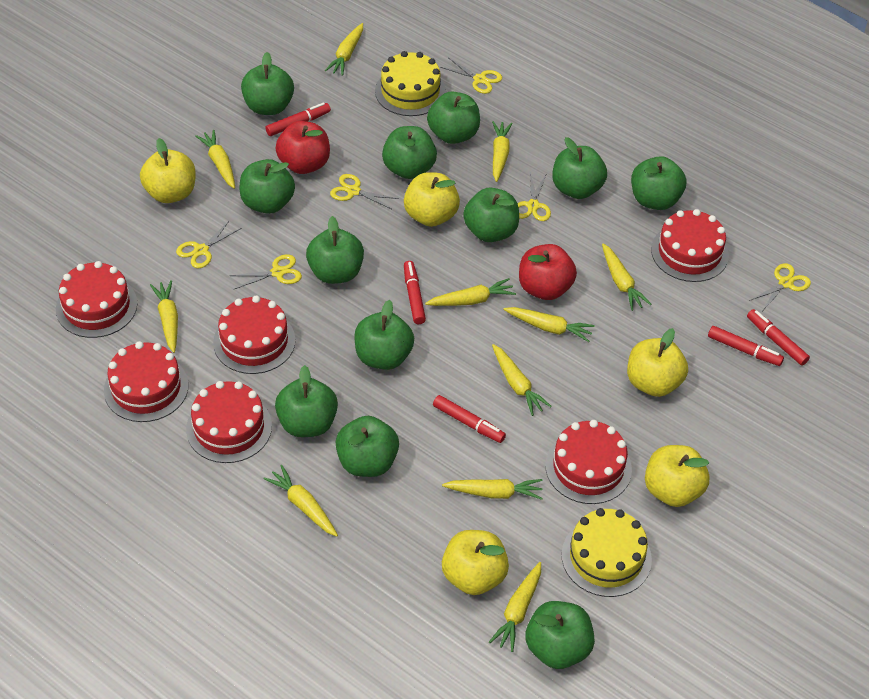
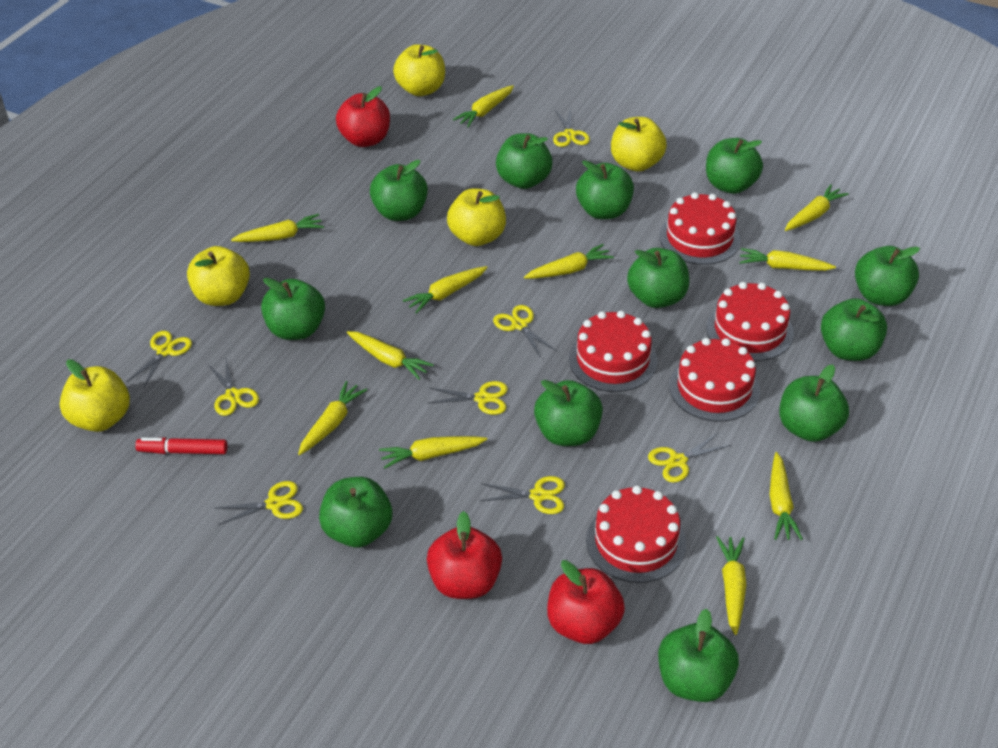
red apple: [275,121,330,174] [519,244,577,300] = 2 -> [336,87,390,147] [427,511,502,599] [547,560,625,644] = 3
red cake: [56,261,137,338] [104,341,188,422] [186,381,272,463] [213,296,295,374] [545,420,632,504] [651,209,729,282] = 6 -> [569,311,657,392] [586,485,686,583] [659,192,741,265] [669,338,760,422] [707,282,794,361] = 5
red marker: [266,102,331,136] [404,261,426,324] [433,395,506,443] [708,326,784,366] [747,309,810,365] = 5 -> [135,437,227,454] = 1
yellow cake: [375,51,446,116] [562,508,652,597] = 2 -> none = 0
yellow scissors: [176,220,241,268] [230,254,302,289] [330,174,399,209] [440,58,502,94] [518,173,551,221] [749,263,811,310] = 6 -> [127,331,192,387] [207,359,259,416] [215,481,303,525] [427,381,508,415] [480,476,565,514] [493,305,557,358] [553,107,590,147] [648,432,731,483] = 8

